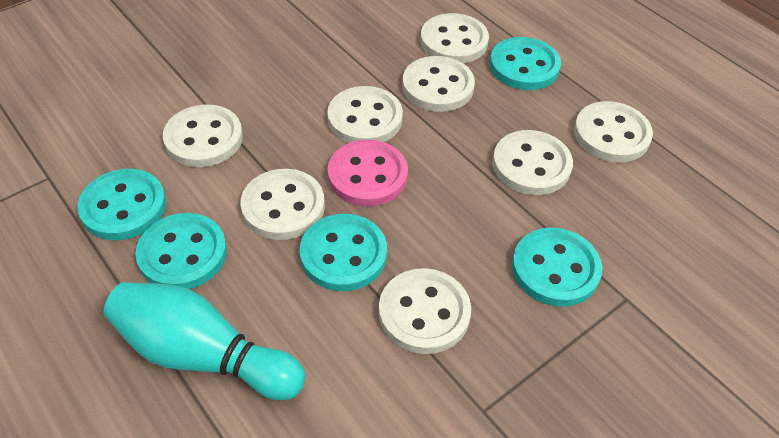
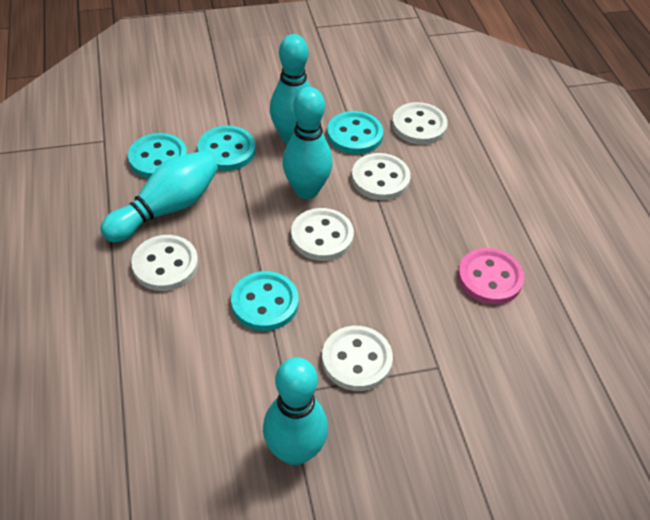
turquoise bowling pin: [103,282,305,400] = 1 -> [100,151,218,242] [263,357,328,465] [270,34,310,144] [283,87,333,199] = 4
turquoise button: [78,169,166,240] [135,213,227,289] [300,214,387,291] [490,37,561,90] [512,228,602,307] = 5 -> [128,133,187,179] [197,126,256,171] [231,271,299,331] [327,111,383,154] = 4
white button: [163,104,243,167] [240,169,325,240] [327,86,403,143] [379,268,471,354] [402,56,475,112] [421,13,489,63] [493,130,573,195] [574,101,653,162] = 8 -> [131,235,198,291] [291,208,354,261] [322,326,393,391] [352,153,411,200] [392,102,448,145] = 5

